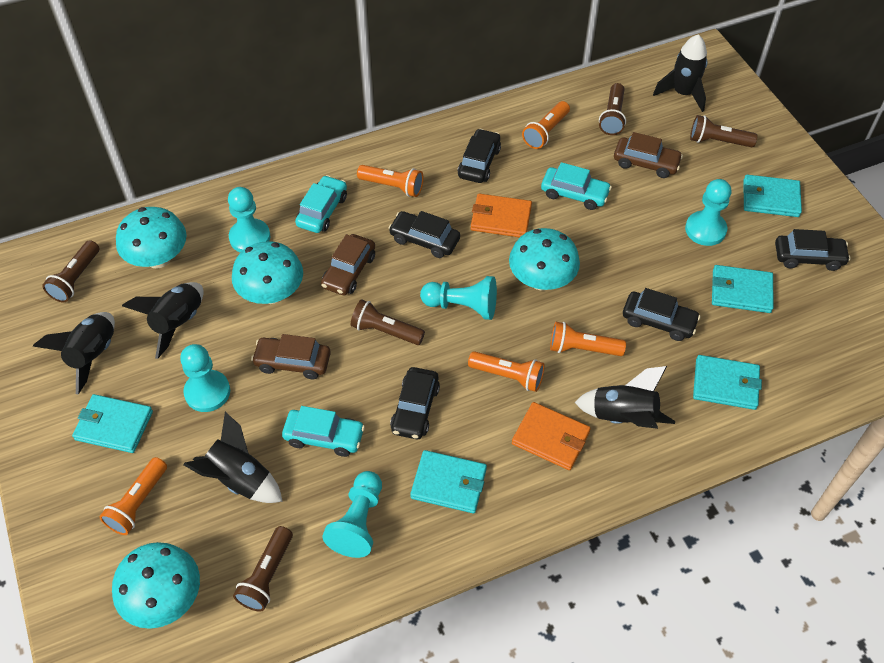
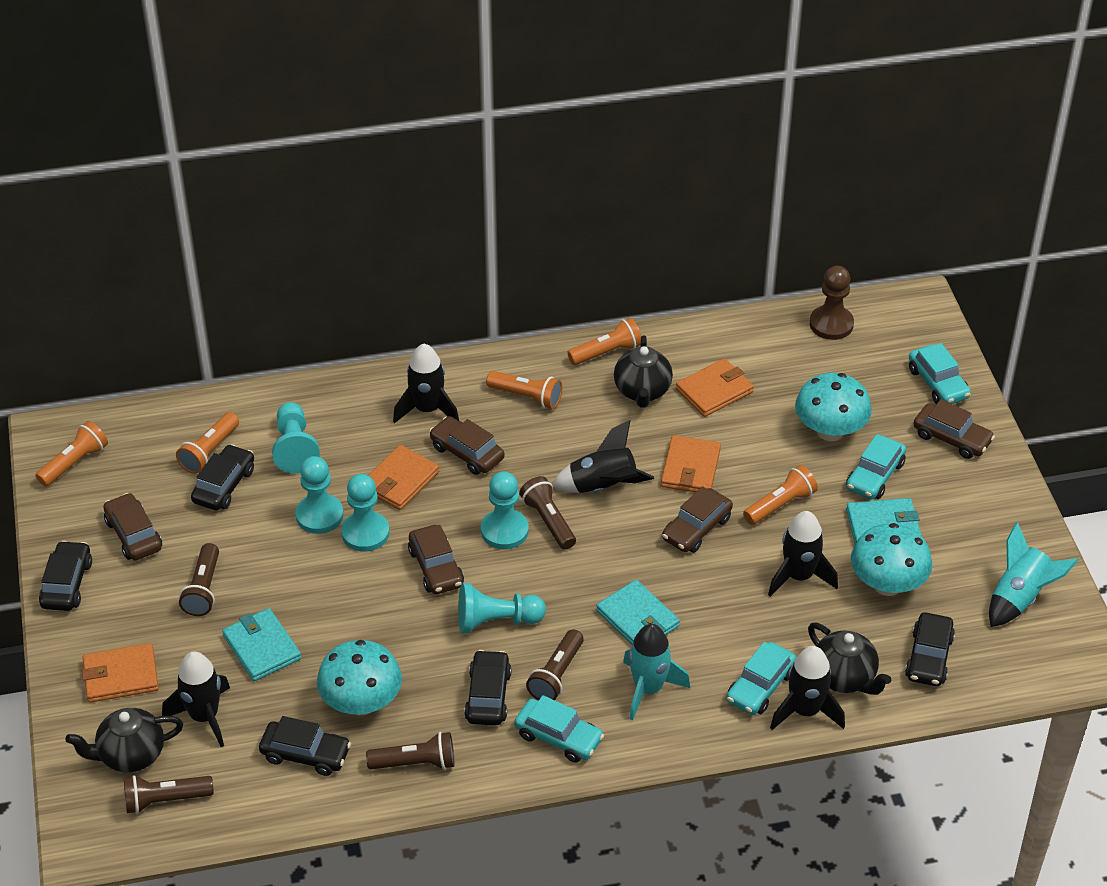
black teapot: none = 0 -> [65,708,183,772] [614,335,673,408] [808,623,891,695] = 3
brown car: [251,334,331,379] [321,234,375,295] [614,132,683,178] = 3 -> [103,493,162,560] [408,525,464,594] [429,416,504,475] [662,486,733,553] [914,399,995,459] = 5
brown pawn: none = 0 -> [810,266,854,340] = 1
orange wallet: [471,194,532,237] [512,402,591,470] = 2 -> [82,643,159,703] [368,445,439,510] [661,435,721,492] [676,358,754,417] = 4
turquoise car: [282,406,365,457] [295,175,347,233] [541,162,612,210] = 3 -> [514,695,604,763] [726,642,796,715] [846,434,906,500] [909,343,971,404] = 4
turquoise mushroom: [112,542,200,629] [116,207,187,268] [232,241,303,304] [509,228,580,291] = 4 -> [317,640,402,715] [795,373,872,441] [851,523,932,596] = 3
turquoise rocket: none = 0 -> [623,624,690,720] [989,522,1078,627] = 2
turquoise wallet: [72,394,153,453] [410,450,487,513] [693,355,762,410] [712,265,774,313] [744,175,802,217] = 5 -> [222,608,301,681] [596,580,680,645] [846,498,921,544] = 3

